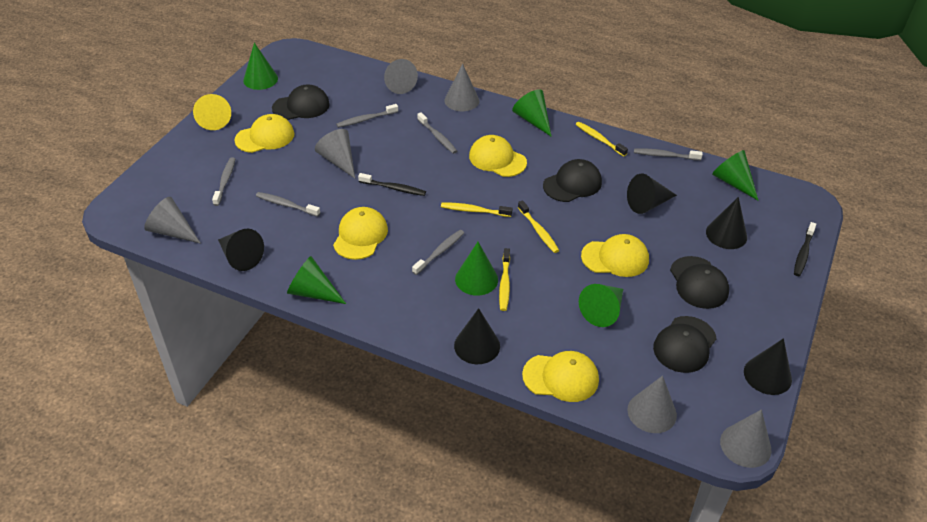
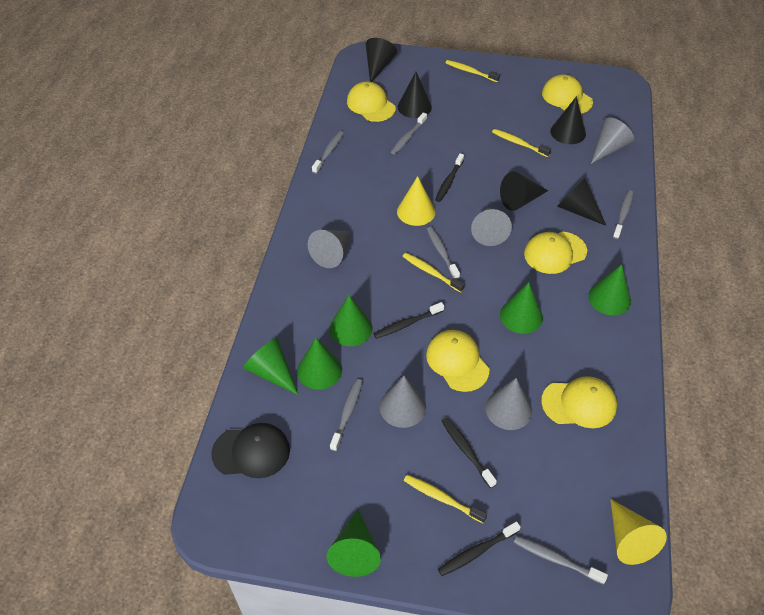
black cap: [272,84,330,120] [543,159,602,202] [653,316,717,373] [670,256,729,309] = 4 -> [211,423,290,478] = 1
black toothbrush: [358,173,426,196] [794,222,816,276] = 2 -> [374,302,444,339] [435,153,464,202] [438,521,521,576] [442,418,497,488] = 4
grey cone: [144,197,201,244] [315,129,355,178] [384,59,418,94] [444,64,479,111] [627,376,677,433] [720,409,771,468] = 6 -> [308,230,350,268] [380,376,426,428] [471,208,512,246] [485,378,532,430] [591,117,634,164] = 5
yellow cone: [193,94,231,130] = 1 -> [397,176,435,226] [610,499,667,565] = 2

